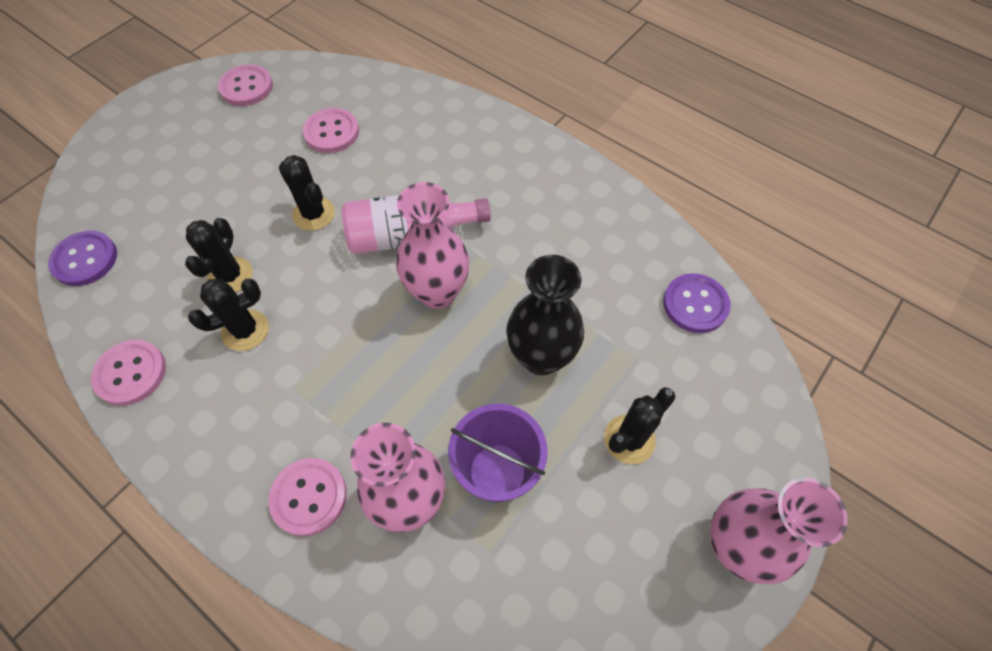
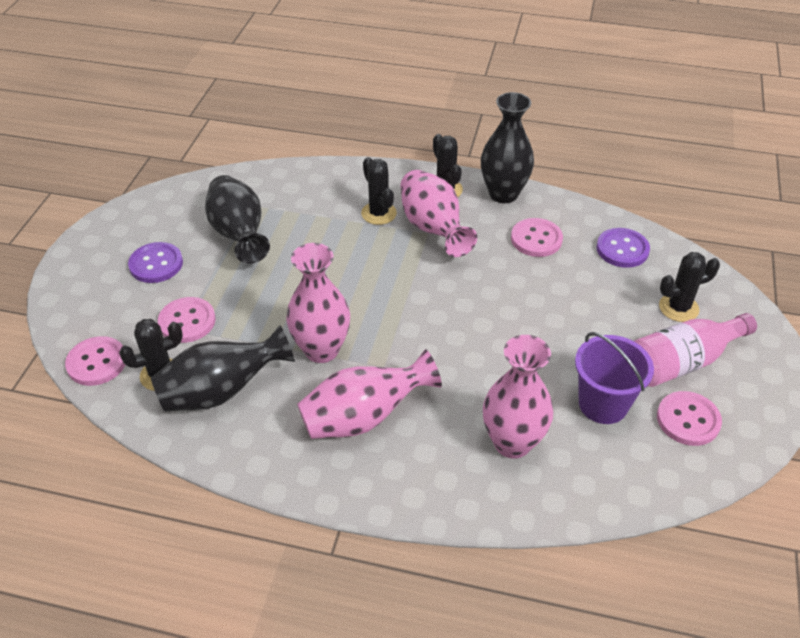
black vase: [506,255,584,375] = 1 -> [151,325,295,412] [205,175,270,264] [481,92,534,203] = 3
pink vase: [351,423,445,532] [396,182,469,309] [710,478,848,584] = 3 -> [286,243,350,363] [297,349,442,439] [400,170,477,257] [483,335,553,459] = 4

